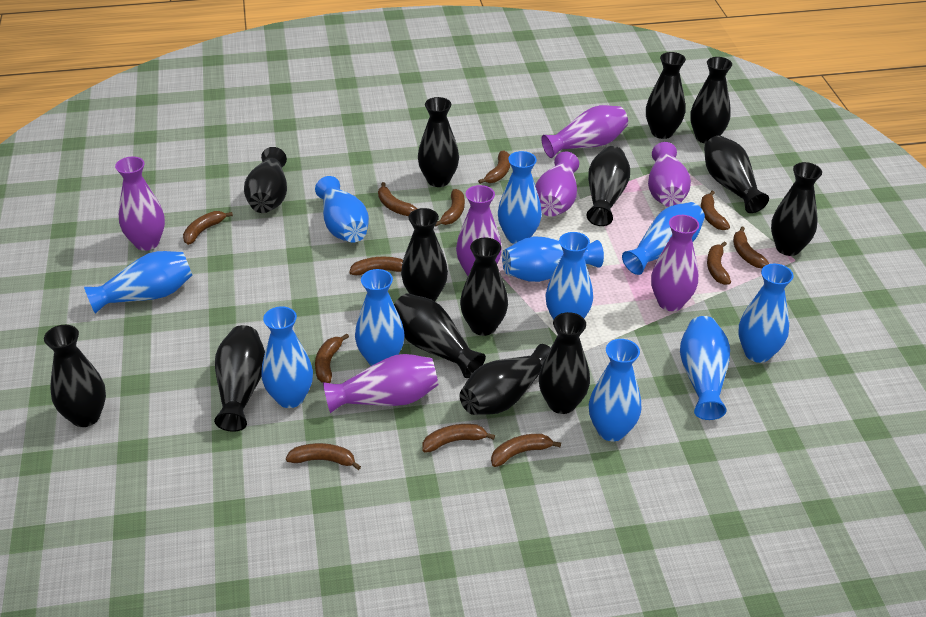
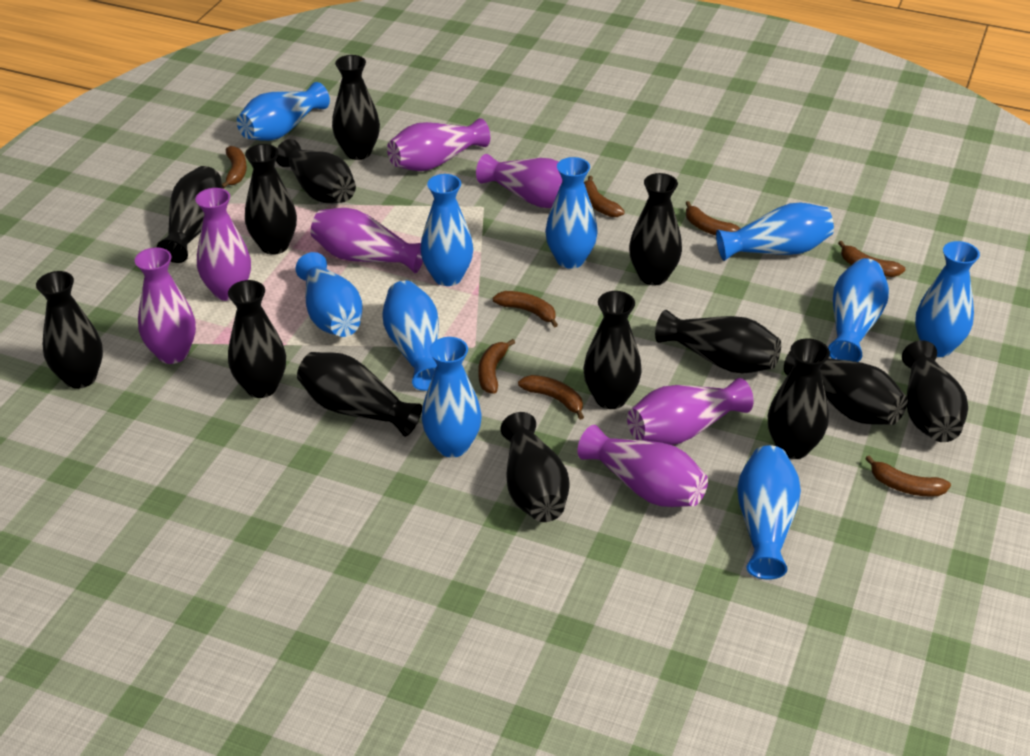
blue vase: [84,251,192,314] [261,306,313,408] [315,176,369,243] [355,269,405,366] [498,151,542,244] [502,236,604,282] [545,232,593,320] [589,339,641,441] [622,202,705,275] [680,316,730,420] [738,264,794,363] = 11 -> [237,82,330,141] [296,252,362,337] [382,281,439,391] [420,174,473,286] [421,337,482,458] [545,157,598,269] [716,203,834,261] [737,445,801,580] [828,258,889,362] [915,241,980,357] = 10
brown banana: [183,211,233,245] [286,443,361,470] [315,334,349,383] [349,257,403,275] [378,182,417,216] [422,424,495,453] [435,189,465,226] [478,151,510,184] [491,434,561,467] [701,191,730,230] [707,241,731,285] [733,227,769,268] = 12 -> [222,146,247,189] [478,339,515,394] [493,291,558,328] [518,375,584,420] [584,176,625,217] [685,201,741,235] [838,241,905,277] [865,456,951,497] = 8

